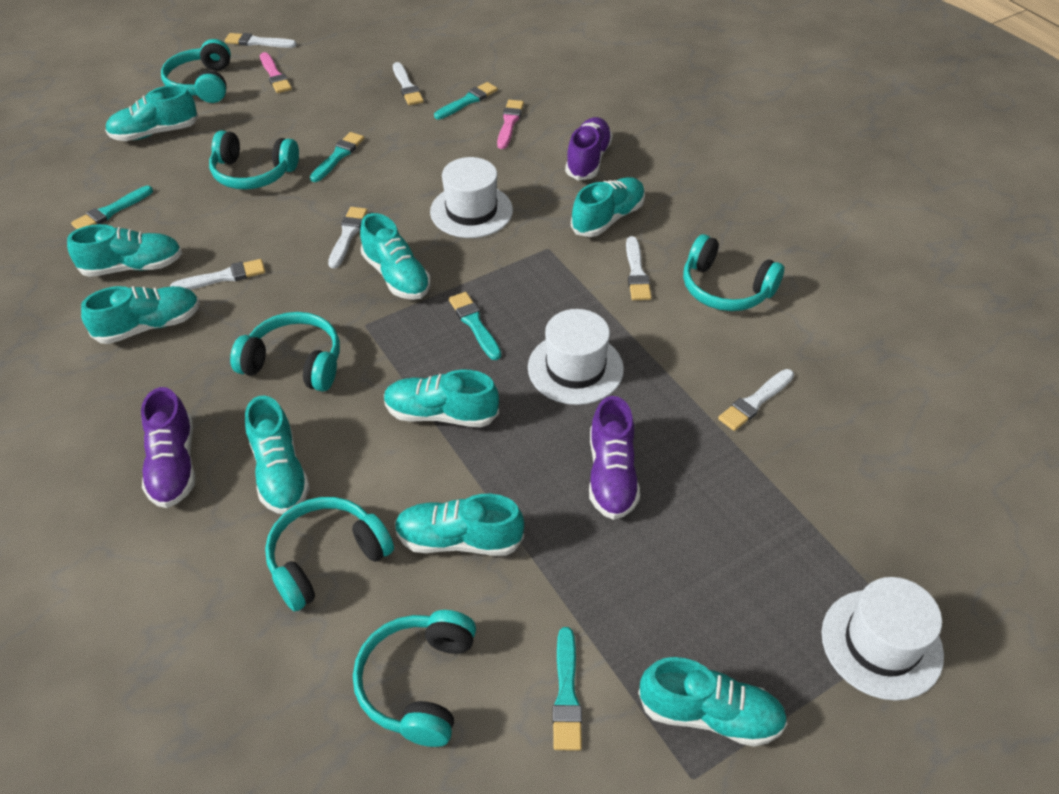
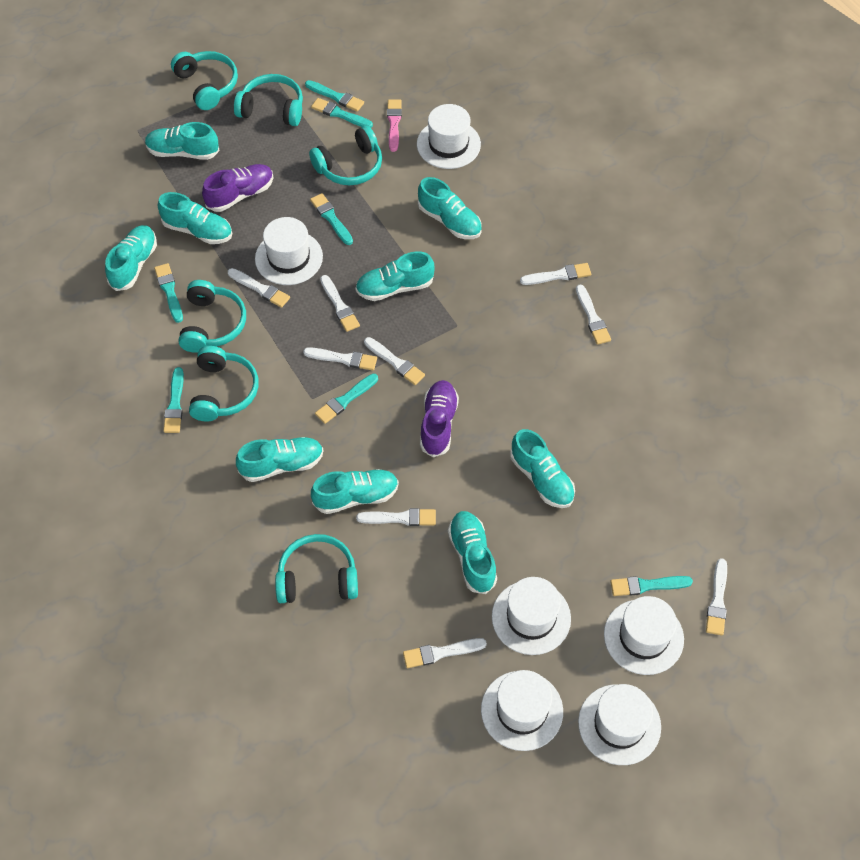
pink brush: [260,52,292,93] [497,100,524,149] = 2 -> [387,99,402,152] = 1
purple shoe: [141,387,195,508] [565,117,613,181] [589,396,640,520] = 3 -> [202,164,273,212] [420,380,459,457] = 2
turquoise brush: [71,186,153,229] [310,132,364,182] [434,82,498,119] [449,292,501,360] [552,627,582,751] = 5 -> [154,263,183,323] [163,367,184,433] [305,80,364,112] [310,193,353,245] [311,98,373,128] [315,374,378,424] [610,576,693,596] = 7
white brush: [170,259,265,290] [225,33,297,48] [328,207,368,269] [393,62,424,105] [626,236,652,300] [718,369,794,431] = 6 -> [228,268,290,308] [303,347,377,370] [320,275,360,332] [356,508,436,526] [364,337,425,385] [403,638,487,668] [520,263,591,285] [576,284,611,345] [706,558,727,636] = 9
white hat: [430,157,513,238] [528,309,624,405] [822,577,944,700] = 3 -> [255,217,323,285] [417,104,481,169] [481,670,563,751] [492,577,571,655] [578,684,661,765] [604,596,684,675] = 6

